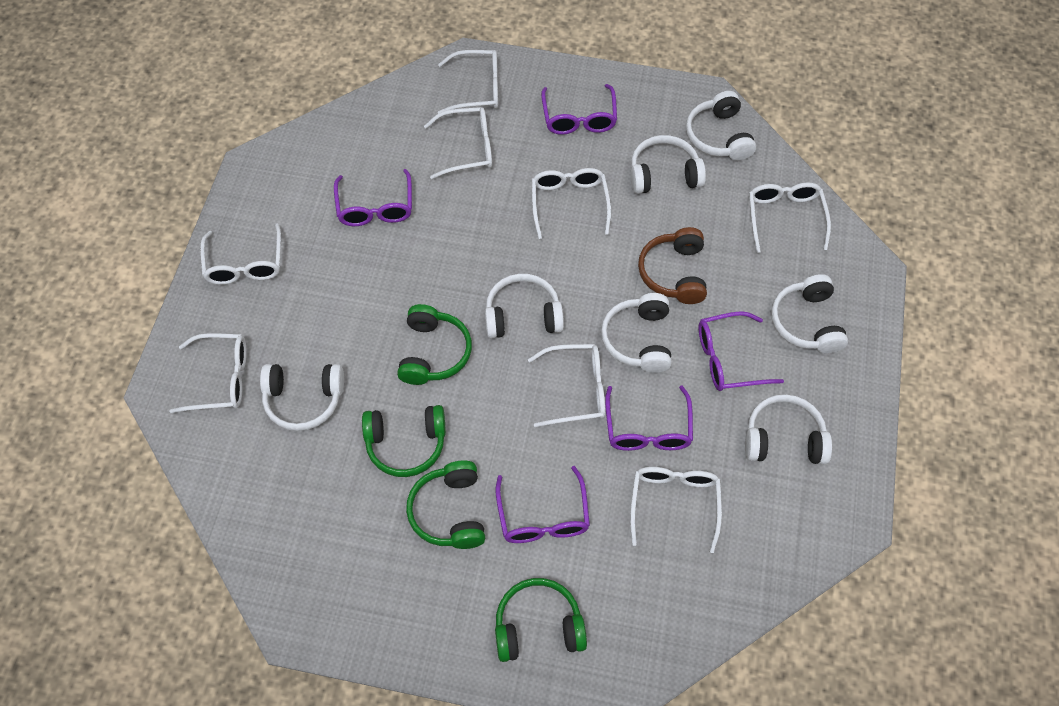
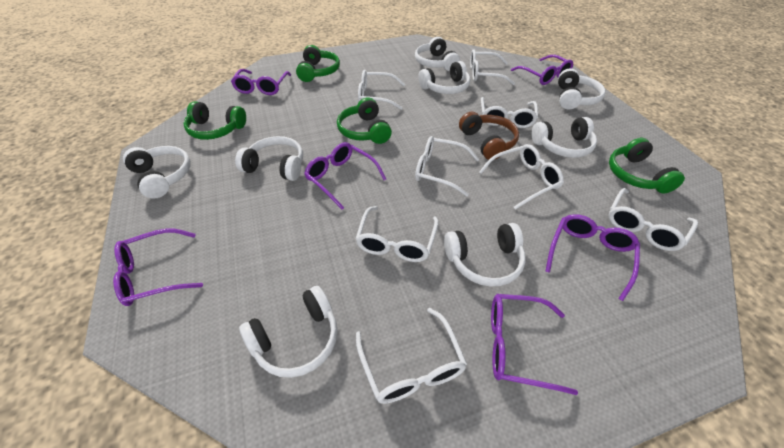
purple glasses: [334,169,412,226] [496,466,590,543] [541,84,617,135] [605,385,693,451] [698,311,784,391] = 5 -> [113,228,203,306] [231,69,291,95] [304,142,386,210] [491,294,578,395] [511,55,573,85] [545,214,640,301] = 6
white headphones: [260,364,344,431] [485,274,564,338] [601,293,672,373] [631,135,706,194] [686,91,756,161] [745,394,832,464] [771,274,848,353] = 7 -> [123,146,191,199] [235,136,303,181] [239,286,338,378] [415,37,460,71] [418,61,470,94] [444,223,526,287] [532,117,597,158] [558,69,605,109] = 8

